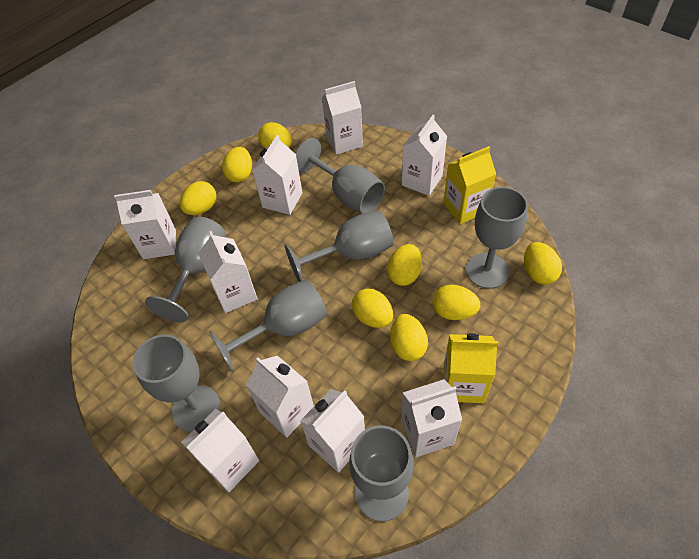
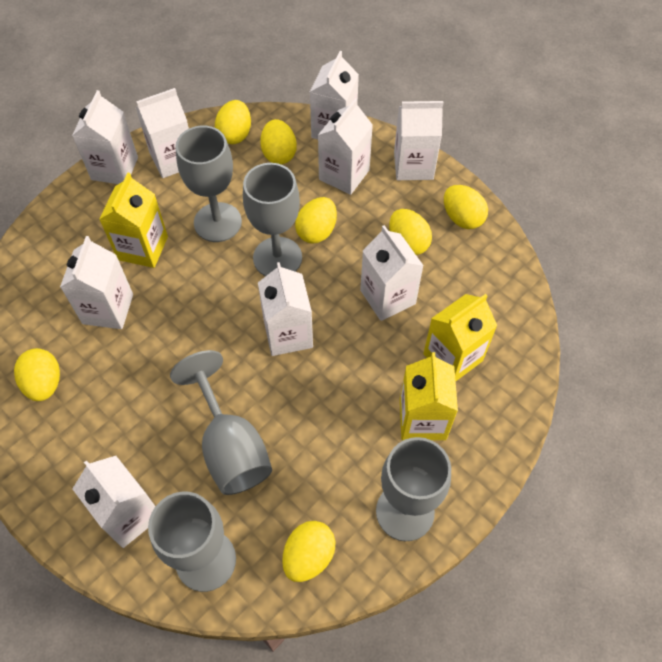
grey goblet: [133,335,221,432] [145,216,226,322] [209,279,327,373] [285,210,393,282] [295,138,385,214] [349,425,414,522] [466,187,528,289] = 7 -> [148,492,236,592] [170,350,272,495] [176,126,242,242] [243,163,302,276] [376,437,451,541] = 5
yellow carton: [443,146,496,224] [444,333,498,403] = 2 -> [99,173,168,268] [400,352,458,440] [423,294,497,381] = 3
yellow egg: [180,181,216,215] [222,147,252,183] [258,122,292,148] [352,288,393,328] [387,244,422,286] [390,314,428,361] [432,285,480,320] [524,242,562,285] = 8 -> [14,348,60,401] [215,100,251,144] [260,119,297,164] [282,521,336,582] [295,197,337,244] [389,209,432,255] [444,185,488,229] = 7

